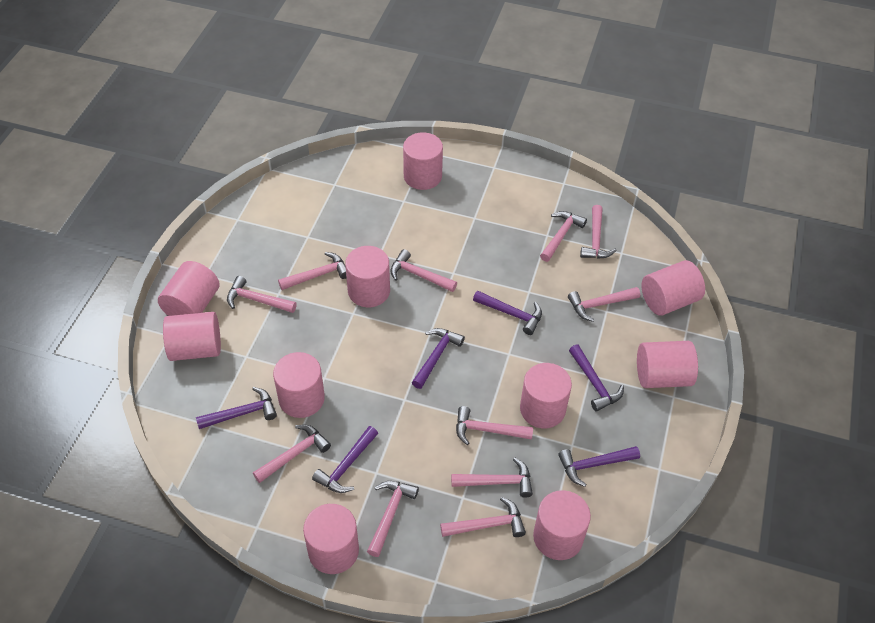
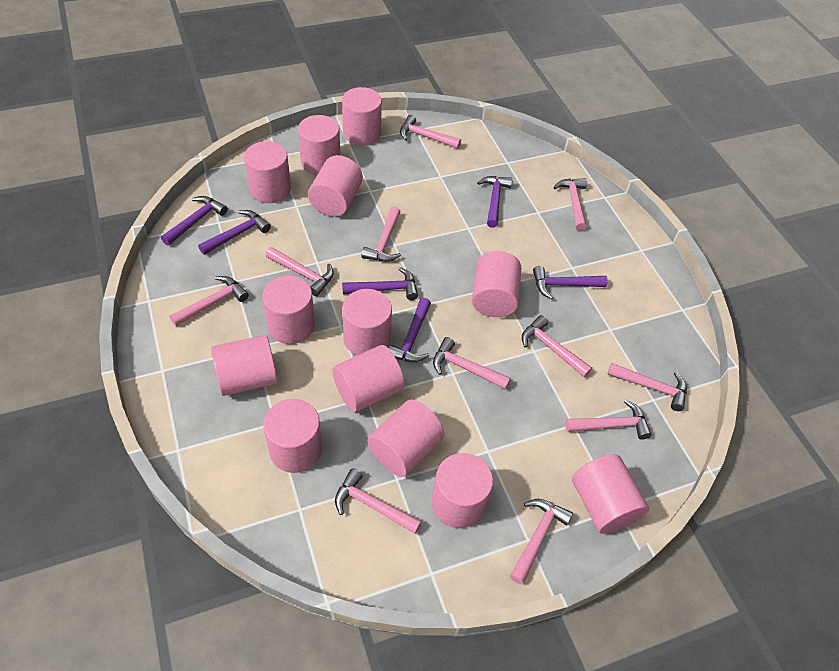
pink cylinder: [158,261,220,316] [163,312,221,361] [273,352,325,418] [303,504,359,574] [345,246,390,307] [403,132,443,190] [520,363,572,428] [533,490,591,560] [637,341,698,388] [641,260,705,316] = 10 -> [211,335,278,396] [244,141,291,203] [262,275,315,344] [263,399,322,473] [298,115,340,175] [308,155,363,217] [333,345,404,412] [342,87,382,146] [342,289,392,355] [368,400,444,477] [432,453,493,528] [472,251,521,317] [572,454,649,534] = 13

